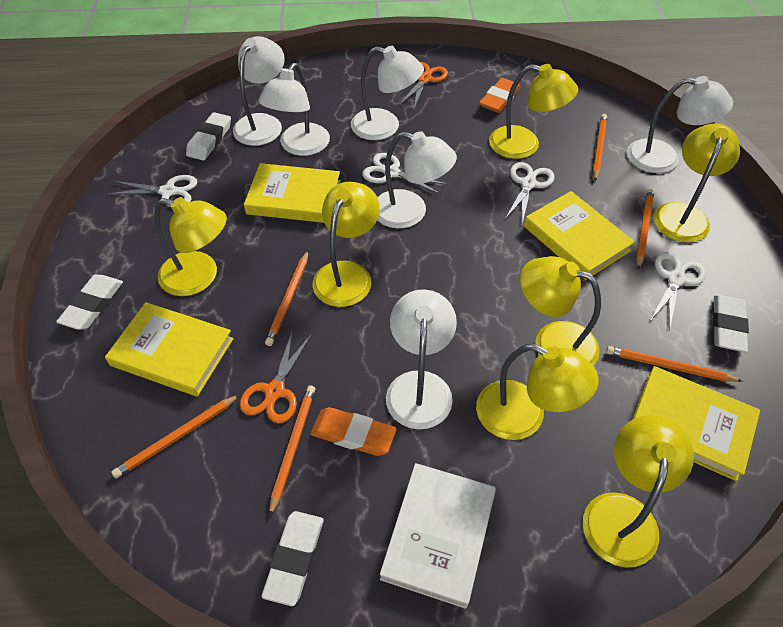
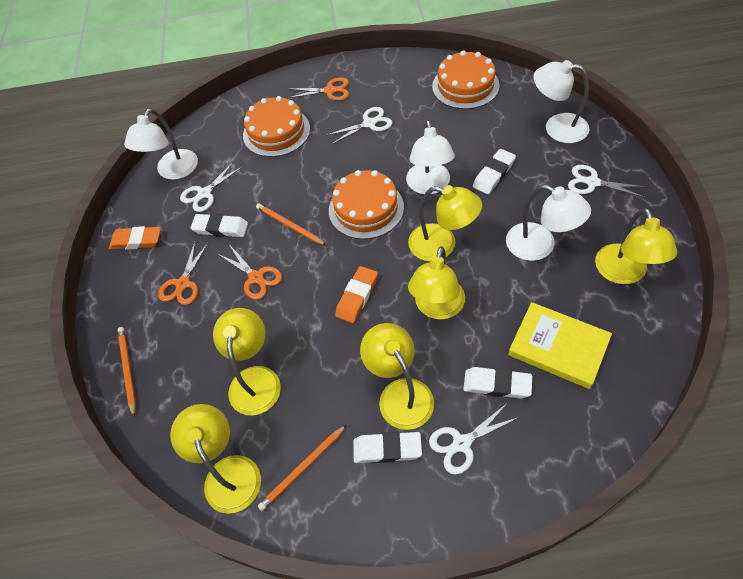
orange cake: none = 0 -> [243,96,310,157] [329,170,404,239] [432,50,499,109] = 3
orange pencil: [112,395,239,478] [265,251,308,346] [269,385,315,517] [593,114,607,181] [606,346,742,382] [636,189,654,270] = 6 -> [118,327,136,417] [256,204,326,245] [258,425,346,511] = 3
orange scissors: [240,330,312,424] [399,62,448,108] = 2 -> [158,242,209,305] [218,246,282,300] [288,77,349,101] = 3
white book: [380,463,496,609] = 1 -> none = 0
white lamp: [233,36,285,146] [259,63,330,156] [351,46,424,140] [377,131,457,228] [386,289,457,429] [627,76,733,173] = 6 -> [124,109,198,180] [406,120,455,195] [506,185,591,261] [534,60,589,143] = 4
yellow book: [105,302,234,396] [244,163,341,223] [524,191,635,280] [632,366,760,481] = 4 -> [508,302,612,389] = 1
yellow lamp: [154,197,227,296] [313,182,380,307] [476,344,599,440] [489,64,578,159] [520,256,601,366] [583,415,694,567] [653,123,740,242] = 7 -> [170,404,261,514] [213,308,281,415] [360,323,434,430] [408,185,482,261] [408,246,465,320] [595,208,677,284] = 6

